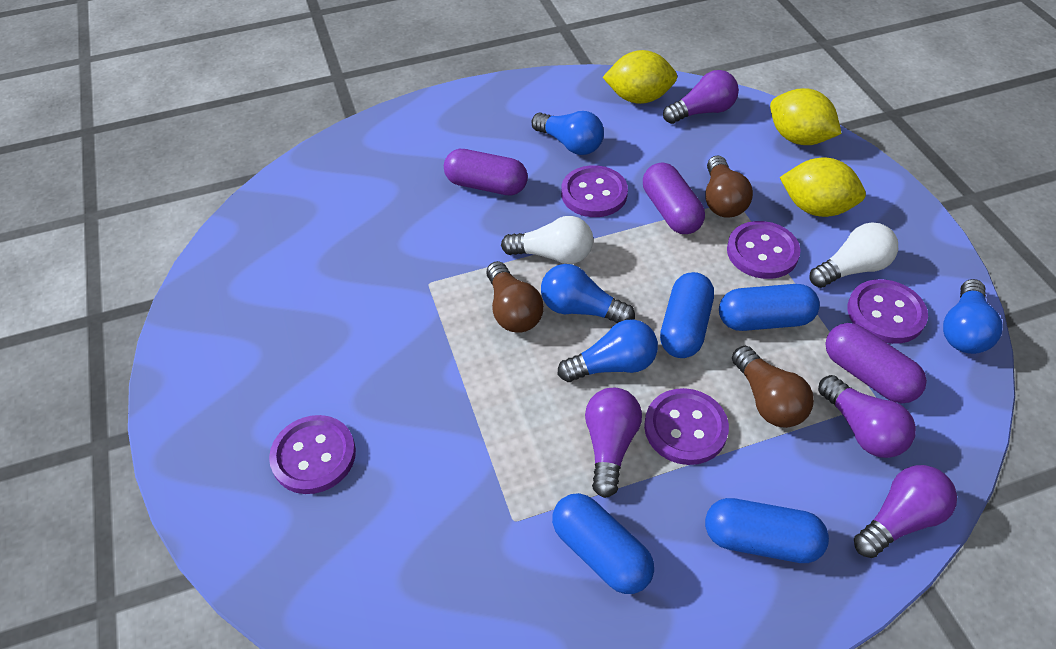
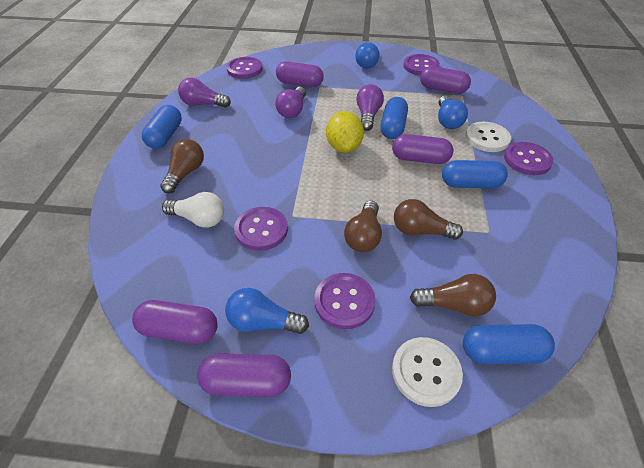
blue light bulb: [532,111,604,155] [541,264,635,323] [558,319,658,382] [943,279,1003,354] = 4 -> [225,288,309,334] [355,43,380,69] [438,96,468,129] = 3
brown light bulb: [486,261,544,333] [705,155,753,218] [732,346,814,428] = 3 -> [160,139,204,193] [344,201,382,252] [394,199,463,240] [410,274,496,317] = 4
purple capsule: [444,149,528,196] [643,162,705,234] [825,323,927,403] = 3 -> [132,300,218,344] [197,353,291,397] [276,61,324,87] [392,134,453,164] [420,66,471,94] = 5
purple light bulb: [585,388,642,498] [663,70,739,124] [818,375,916,458] [854,465,957,558] = 4 -> [178,78,231,108] [275,87,306,118] [356,84,384,131] = 3
white button: none = 0 -> [392,337,463,407] [465,122,511,152] = 2
white light bulb: [501,216,593,264] [809,223,898,288] = 2 -> [162,192,224,228] = 1
yellow lemon: [603,50,677,104] [770,88,842,145] [780,158,866,217] = 3 -> [326,111,364,153] = 1

